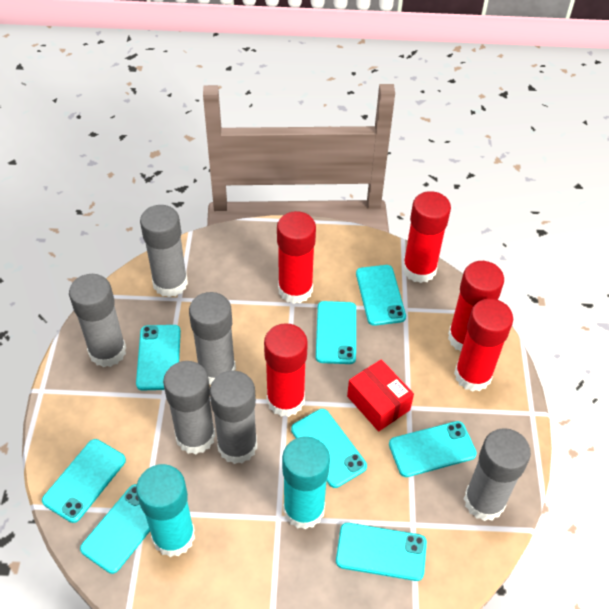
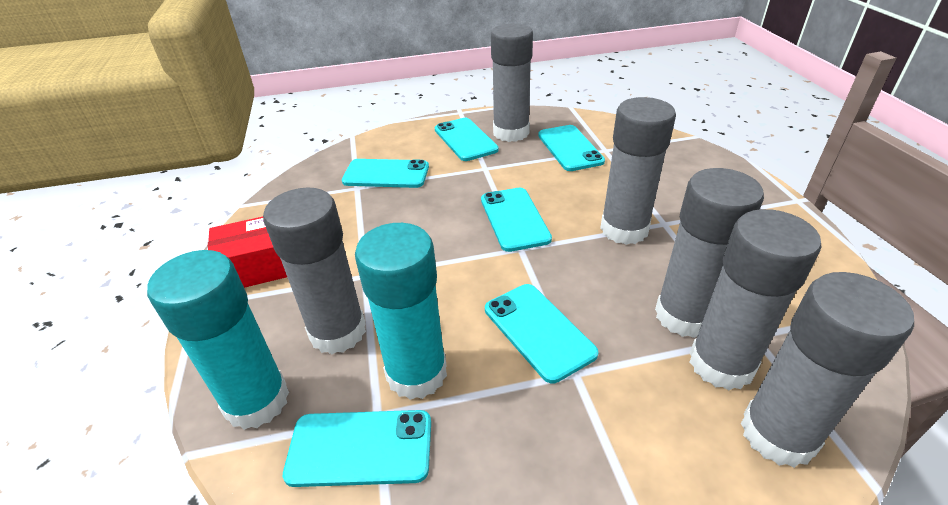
red glue stick: [264,323,308,417] [277,211,316,304] [402,191,451,283] [448,261,504,351] [454,299,513,392] = 5 -> none = 0
turquoise phone: [42,439,126,523] [80,484,150,574] [136,325,181,391] [291,409,367,488] [316,301,356,364] [336,523,427,581] [356,265,406,326] [389,421,477,477] = 8 -> [283,410,431,487] [342,159,429,188] [435,118,499,161] [481,188,552,252] [485,284,599,383] [538,125,605,171] = 6

